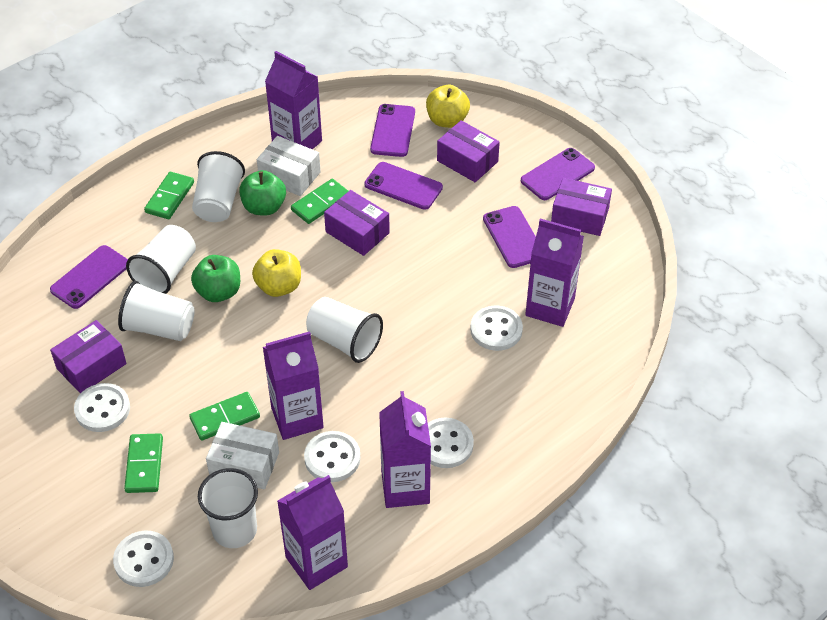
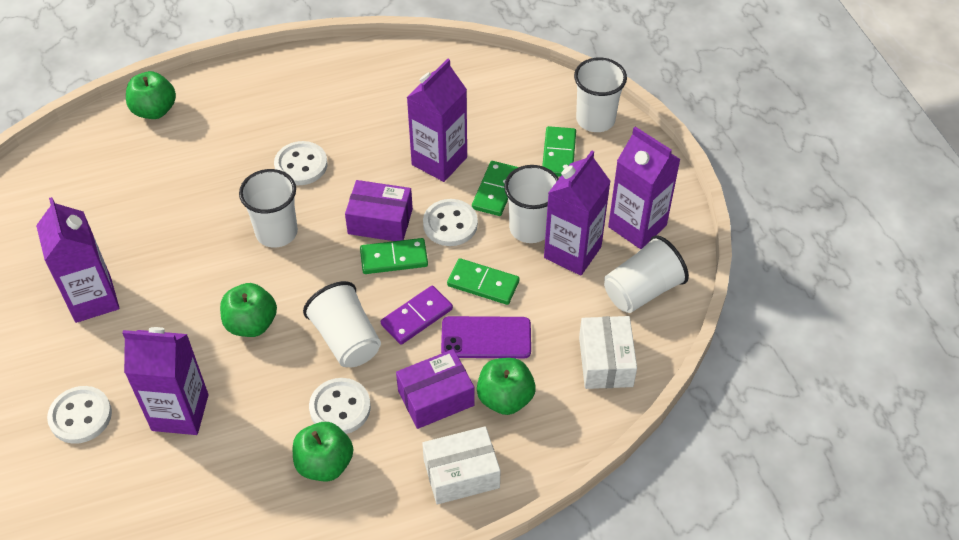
green apple: [191,255,240,302] [239,170,286,216] = 2 -> [126,71,176,119] [220,283,277,337] [293,422,353,482] [477,358,536,415] = 4
purple box: [50,320,126,394] [324,190,390,256] [437,120,500,182] [551,178,612,236] = 4 -> [345,180,413,241] [396,349,475,429] = 2
purple domino: none = 0 -> [381,286,453,345] = 1
purple phone: [50,245,128,309] [364,162,443,210] [370,104,415,157] [483,206,536,268] [521,148,595,200] = 5 -> [441,316,531,359] = 1
white button: [74,383,130,432] [113,531,174,587] [304,431,360,482] [428,418,474,468] [470,306,523,351] = 5 -> [47,386,112,444] [274,141,327,185] [309,378,371,434] [423,199,478,246] = 4
yellow apple: [252,249,301,297] [426,85,470,128] = 2 -> none = 0

